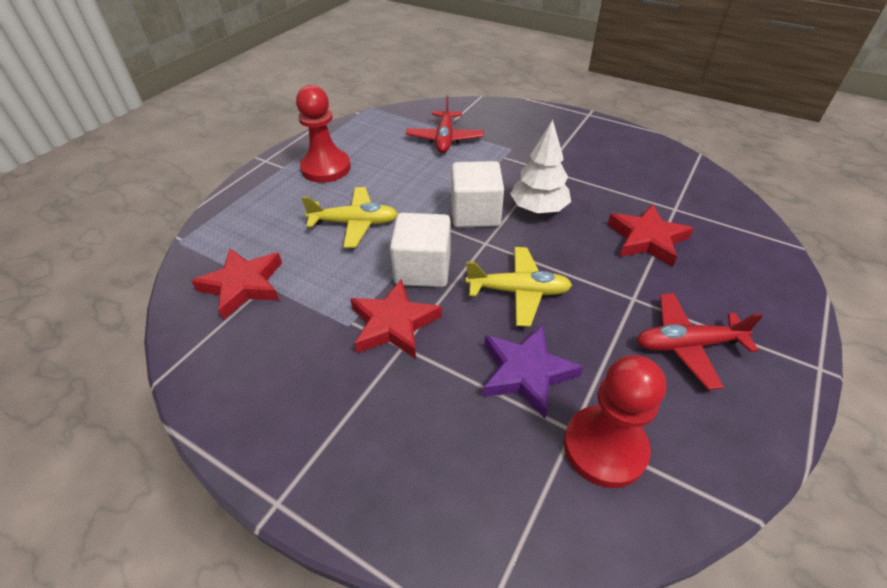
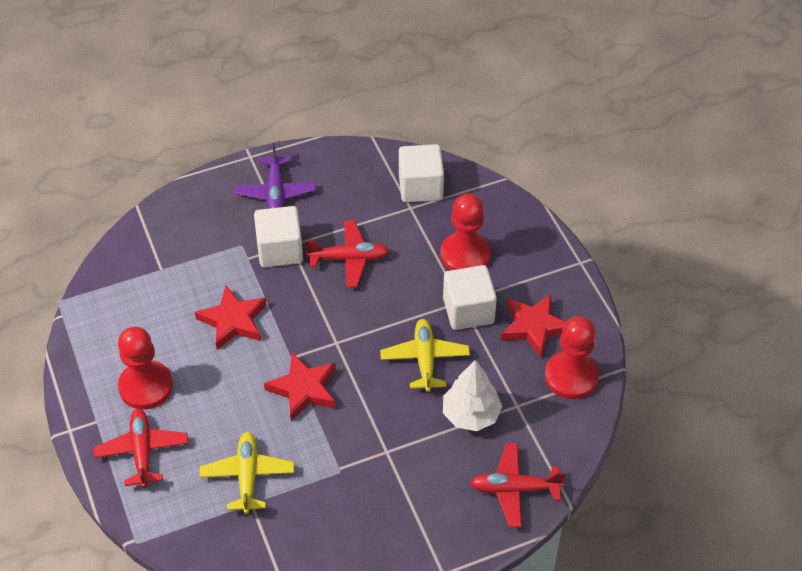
purple plane: none = 0 -> [234,143,316,209] = 1
purple star: [482,325,583,419] = 1 -> none = 0
red pawn: [296,85,351,183] [564,355,666,488] = 2 -> [118,327,173,410] [440,193,491,270] [545,316,599,399] = 3
red plane: [406,95,484,153] [637,293,763,390] = 2 -> [94,409,188,488] [305,220,389,287] [470,443,566,527] = 3
white cube: [390,213,451,287] [451,161,504,227] = 2 -> [254,206,303,267] [399,144,444,202] [443,265,497,330] = 3

